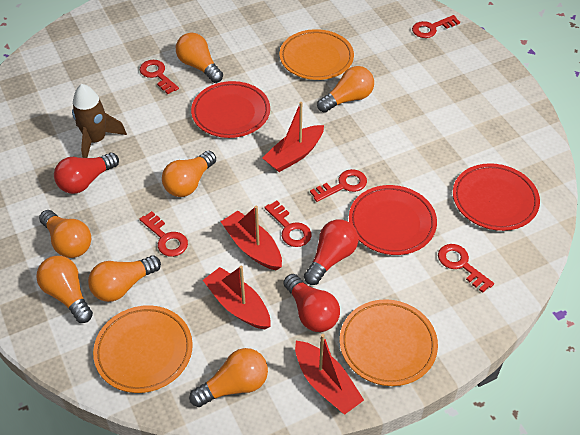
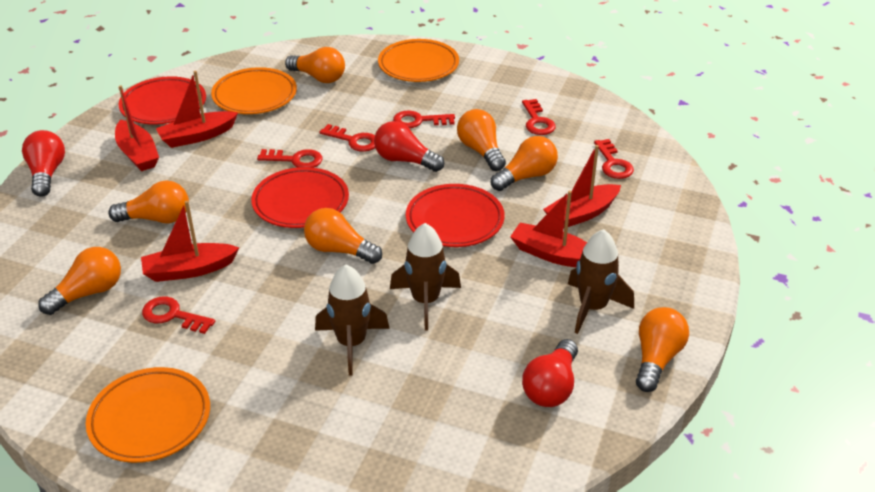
brown rocket: [72,84,127,158] = 1 -> [315,264,390,375] [390,223,461,331] [568,229,634,334] = 3
red boat: [203,266,271,329] [221,206,282,271] [262,102,324,172] [295,334,364,415] = 4 -> [115,85,159,171] [141,201,239,282] [156,71,238,148] [510,190,587,267] [543,145,621,229] = 5

